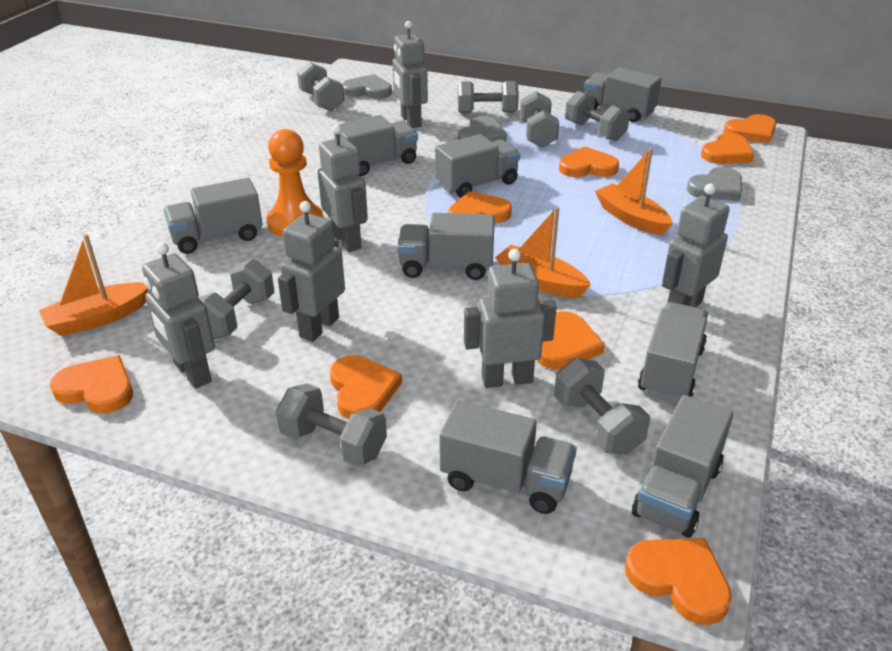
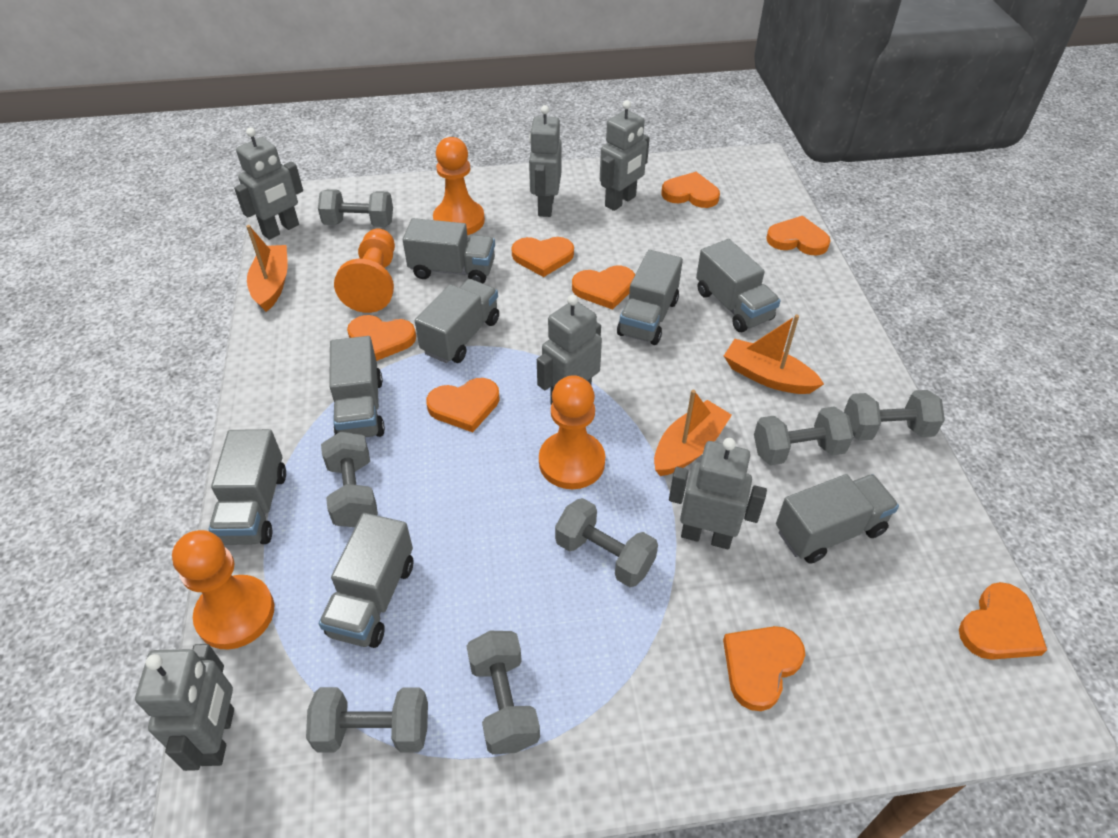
grey heart: [342,74,392,99] [458,116,507,142] [687,167,742,201] = 3 -> none = 0
orange pawn: [266,129,323,237] = 1 -> [172,530,274,650] [334,229,395,313] [433,137,485,235] [539,375,605,489] = 4

